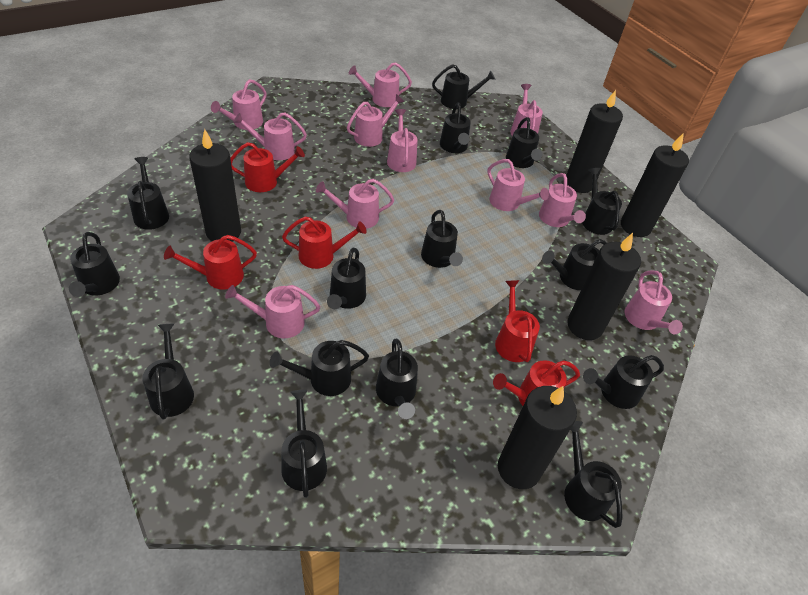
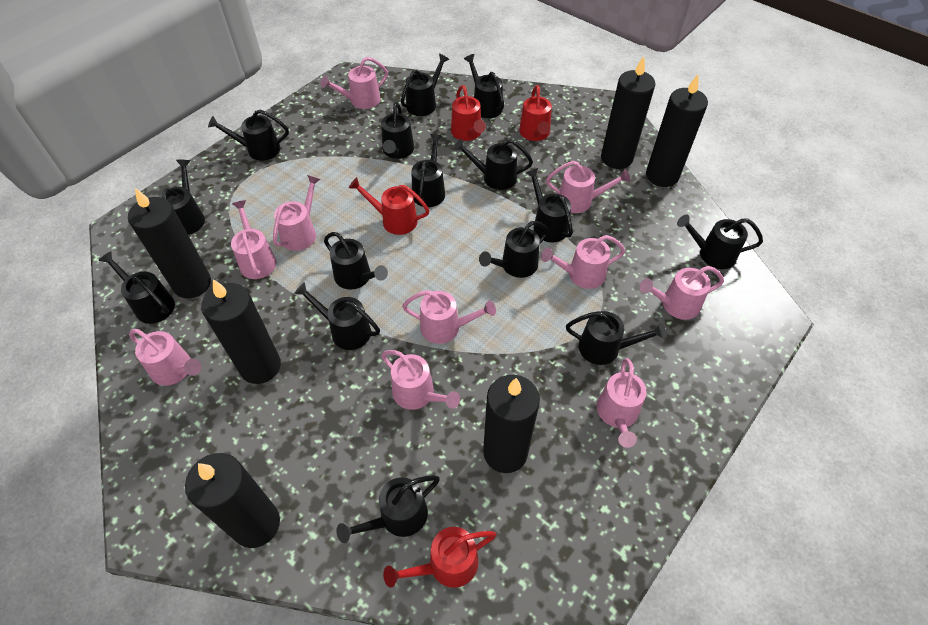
black candle: [189,129,241,242] [498,386,577,489] [566,90,623,193] [567,233,641,340] [621,133,689,237] = 5 -> [128,188,211,299] [185,453,280,548] [201,279,281,384] [483,375,540,473] [601,56,655,169] [646,74,708,187] = 6
pink watering can: [211,79,267,130] [225,285,320,338] [233,112,307,160] [316,179,394,229] [347,94,404,147] [349,62,412,107] [387,109,418,172] [487,159,549,211] [510,84,543,136] [539,173,586,227] [625,270,683,334] = 11 -> [129,329,202,386] [231,200,277,279] [273,175,321,251] [321,57,388,109] [381,350,460,410] [402,290,496,344] [541,235,625,289] [546,161,630,213] [597,358,647,448] [639,266,724,320] = 10
red watering can: [164,235,257,290] [230,142,305,192] [282,216,367,269] [493,360,580,406] [495,280,540,362] = 5 -> [349,177,430,235] [383,527,496,588] [451,85,486,141] [519,85,552,141] = 4

